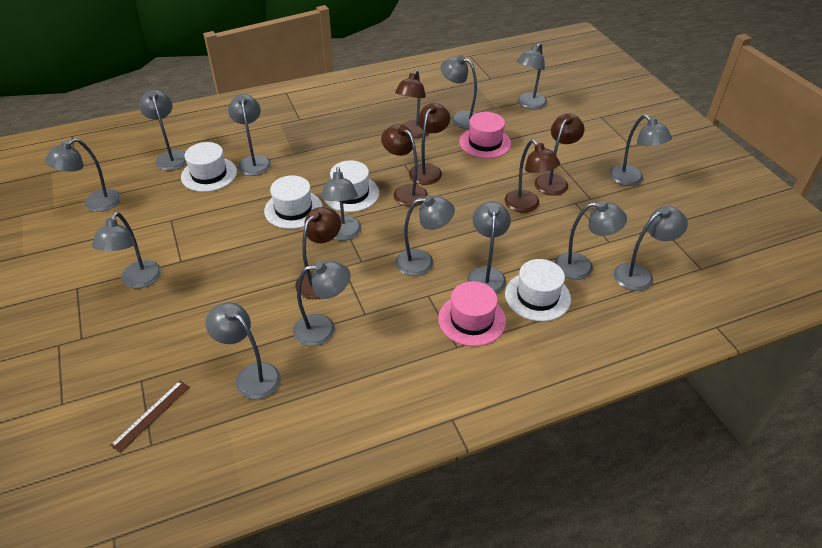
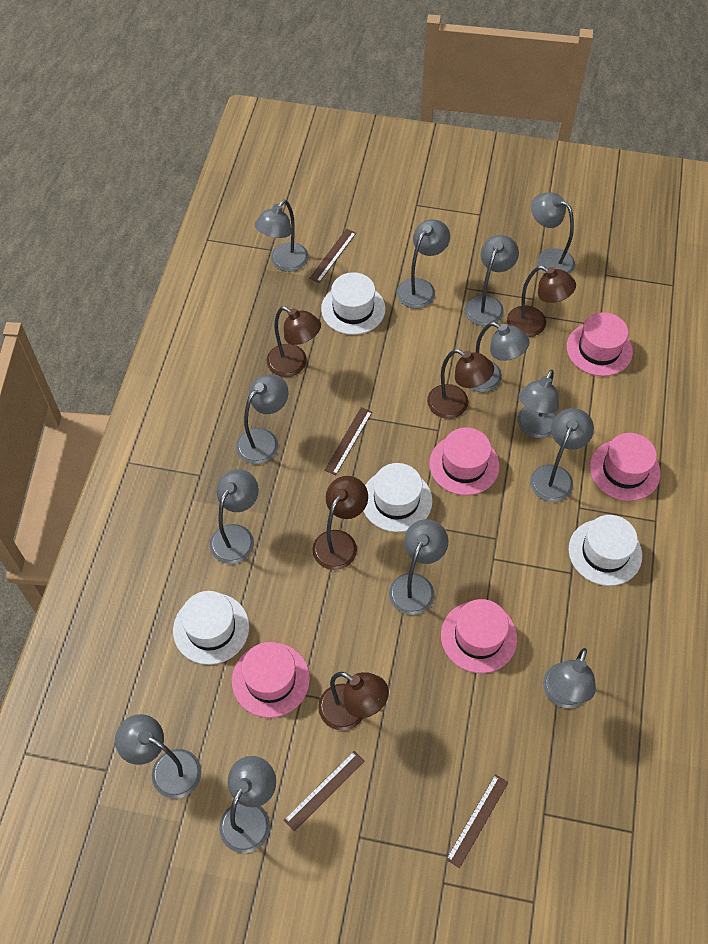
brown lamp: [295,207,341,299] [381,124,428,207] [395,70,430,138] [409,103,450,185] [505,140,560,213] [534,113,585,196] = 6 -> [267,306,321,377] [312,476,368,570] [318,672,389,730] [427,349,494,419] [507,266,576,337] = 5
brown ruler: [110,381,189,453] = 1 -> [284,751,365,831] [309,229,356,283] [324,407,372,475] [446,774,509,868] = 4
grey lamp: [45,138,121,212] [92,212,161,288] [139,90,187,171] [205,302,281,399] [228,94,271,176] [293,261,350,346] [321,167,361,241] [395,195,455,276] [440,55,477,129] [467,202,511,294] [516,43,547,110] [554,201,627,280] [609,115,672,186] [614,206,688,291] = 14 -> [115,714,202,799] [210,469,259,564] [219,756,276,853] [236,374,289,464] [255,200,309,272] [389,519,448,615] [397,219,450,309] [465,235,519,326] [470,322,530,392] [517,370,559,438] [530,408,594,502] [531,192,575,274] [543,648,596,708] = 13
pink hat: [438,281,506,346] [459,112,511,158] = 2 -> [232,642,310,718] [429,427,500,495] [441,599,517,673] [567,312,633,376] [590,433,661,501] = 5

